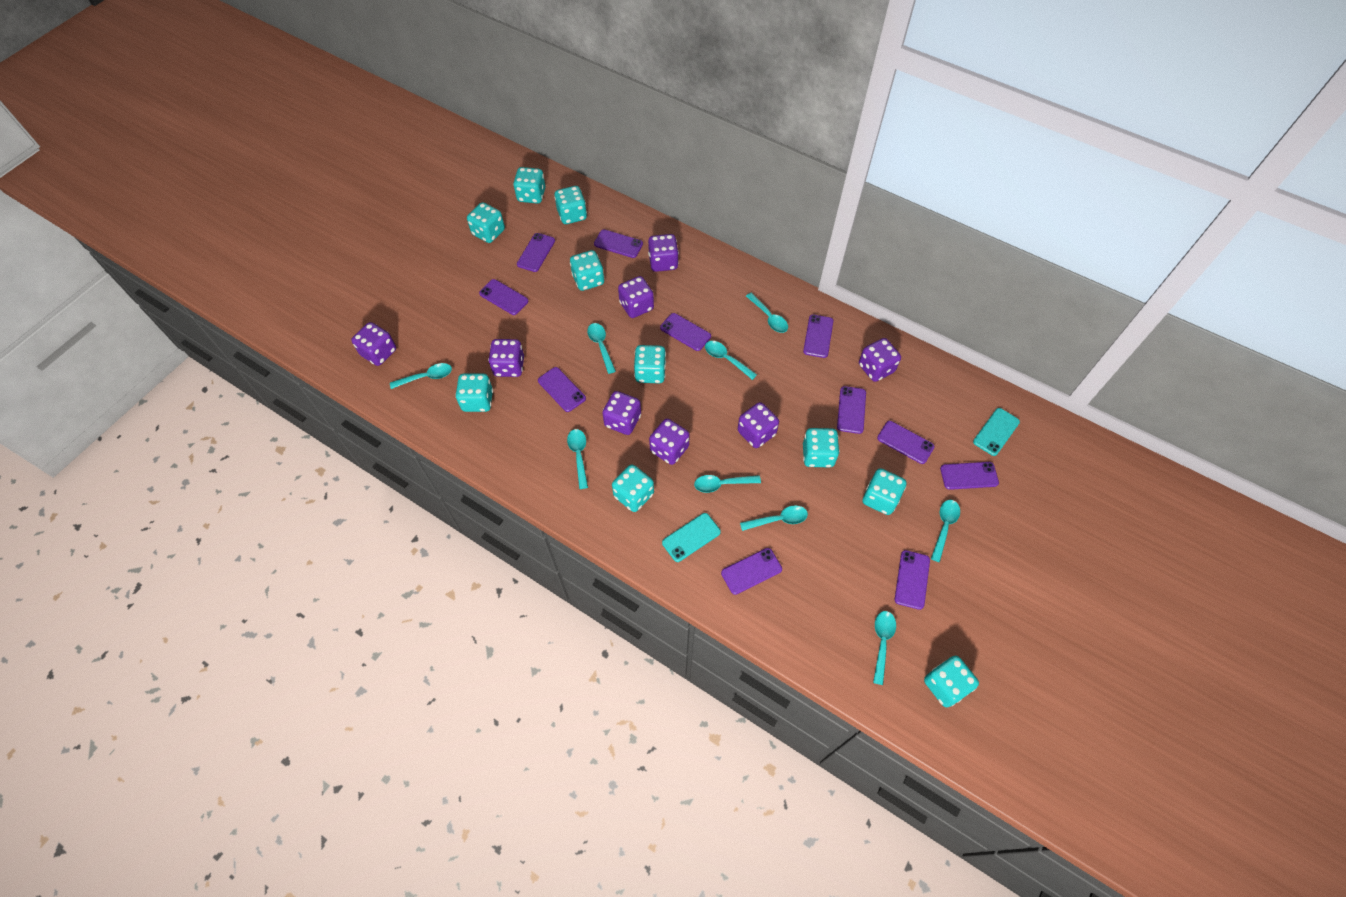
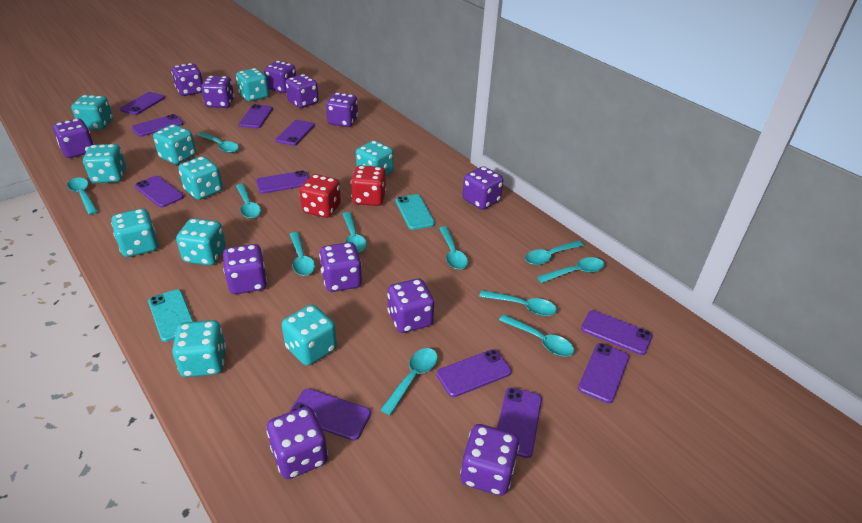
purple dice: [351,322,396,366] [488,339,524,377] [602,391,641,435] [618,276,654,318] [648,234,679,272] [649,419,690,465] [738,402,779,448] [859,338,901,382] = 8 -> [53,118,94,158] [171,63,203,96] [201,76,234,108] [223,244,267,294] [264,61,296,93] [267,406,328,479] [285,74,319,108] [319,242,362,292] [326,92,358,127] [387,278,434,333] [460,424,520,496] [463,166,503,210] = 12
red dice: none = 0 -> [300,174,341,218] [351,165,386,206] = 2
turquoise spoon: [390,363,452,389] [567,429,588,489] [587,323,616,374] [694,475,761,493] [705,341,757,380] [740,505,808,531] [746,293,788,333] [873,611,896,685] [931,500,960,562] = 9 -> [67,178,98,215] [197,132,239,153] [236,184,261,219] [290,232,315,276] [343,212,367,253] [381,348,438,415] [439,226,468,270] [479,290,557,316] [499,314,574,357] [525,240,584,265] [537,257,604,283] = 11

